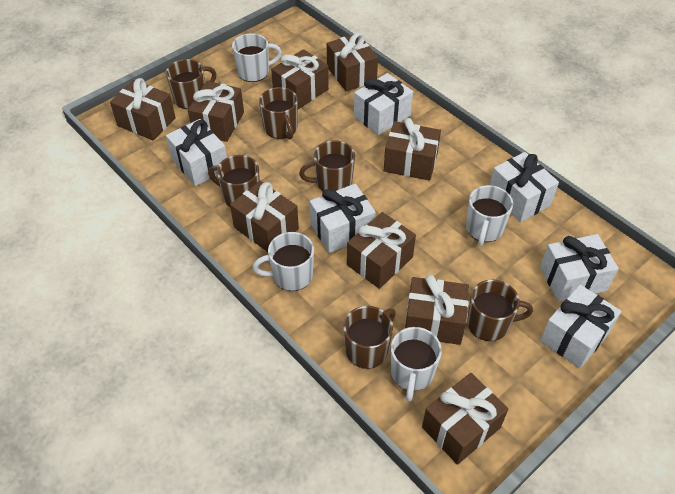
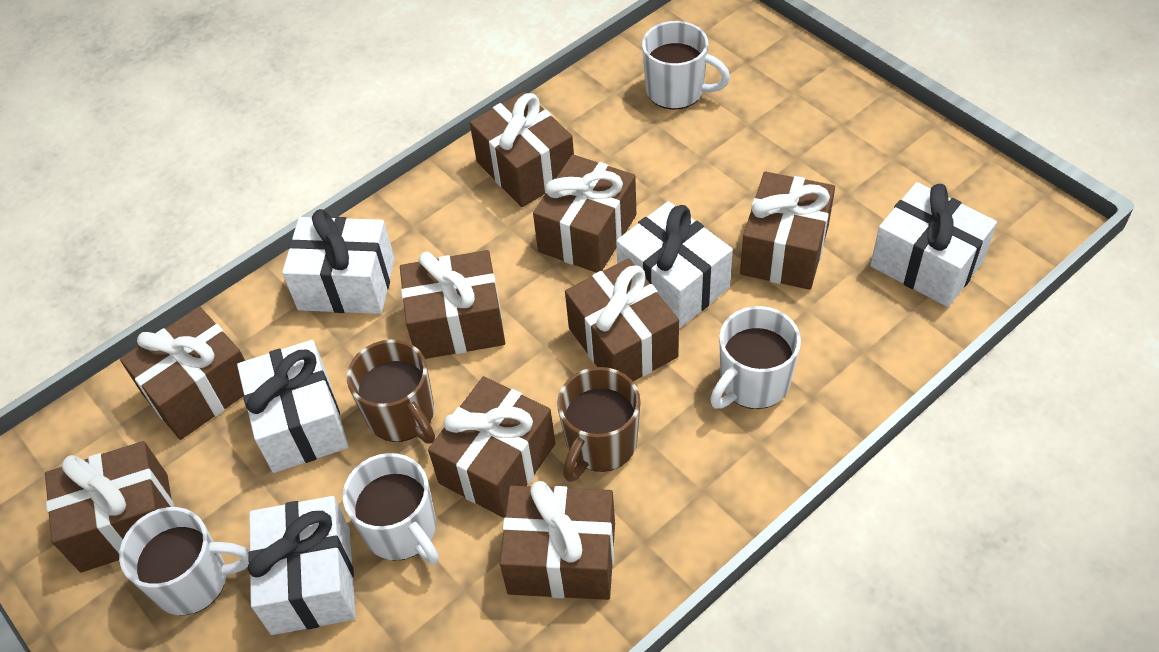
brown mug: [166,59,216,109] [208,155,260,207] [259,87,298,139] [299,140,355,191] [343,306,396,369] [467,280,533,341] = 6 -> [347,340,435,444] [557,367,641,482] = 2
white gift: [166,119,227,186] [310,184,376,253] [354,73,413,135] [490,152,559,222] [540,234,619,302] [540,285,622,368] = 6 -> [237,340,348,473] [248,496,356,635] [282,209,395,314] [616,201,733,328] [870,182,997,307] = 5

